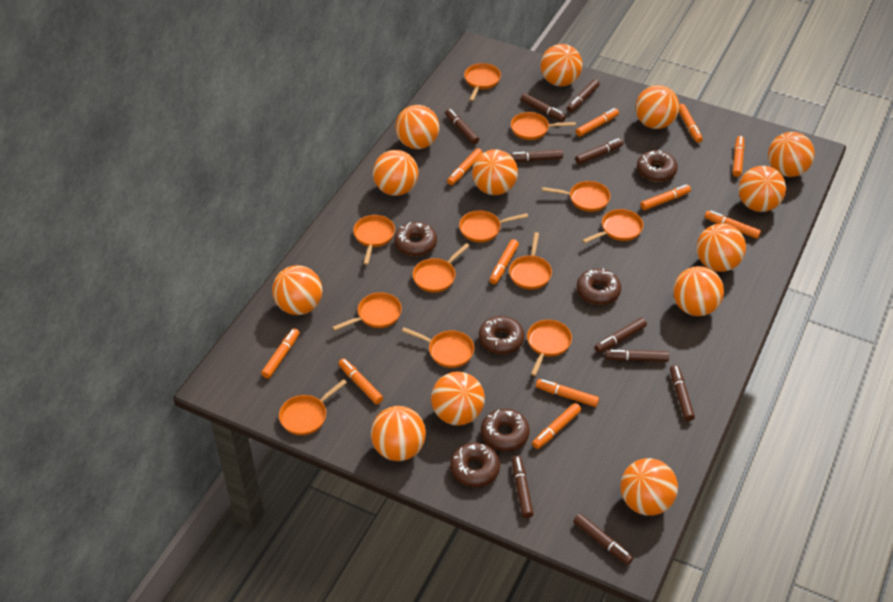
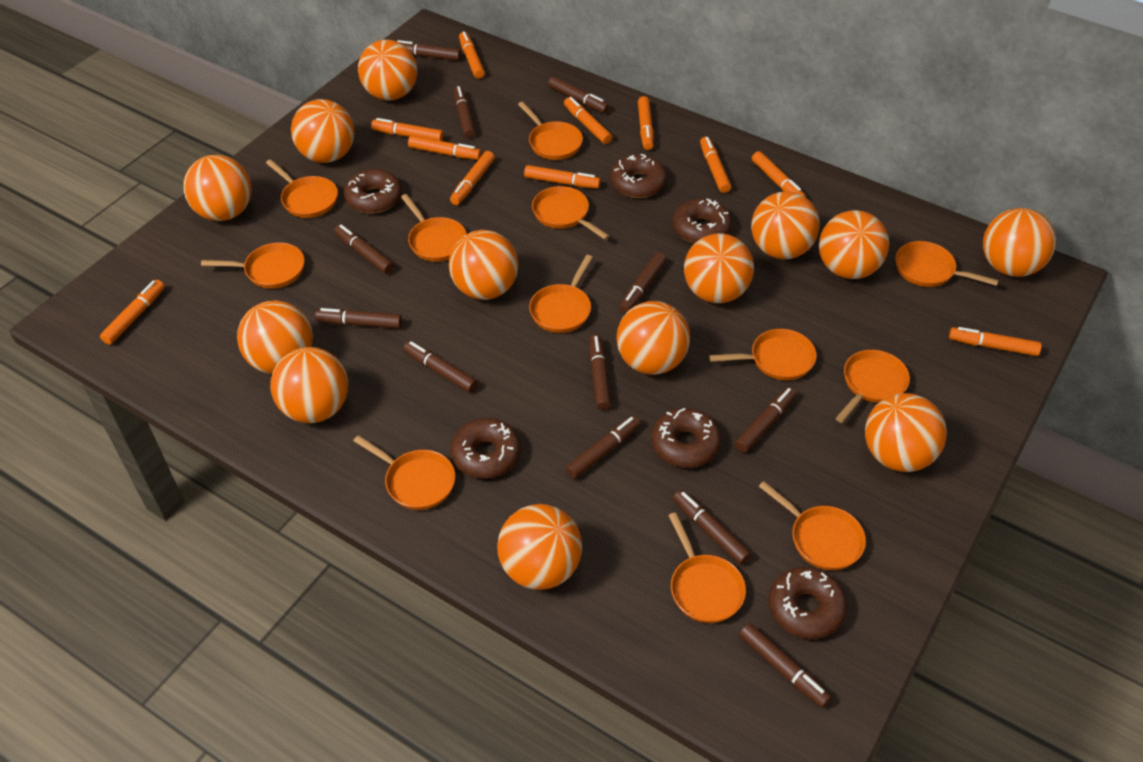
brown marker: [445,109,479,144] [510,150,563,162] [512,456,534,518] [521,93,566,122] [567,79,600,112] [573,513,633,565] [575,138,623,164] [595,318,647,353] [605,349,669,362] [670,365,695,421] = 10 -> [315,308,402,328] [334,225,394,274] [397,40,461,61] [403,341,478,393] [454,86,476,138] [548,76,609,113] [565,415,641,479] [589,335,611,410] [619,252,666,314] [673,490,751,565] [735,387,797,453] [739,623,831,708] = 12

